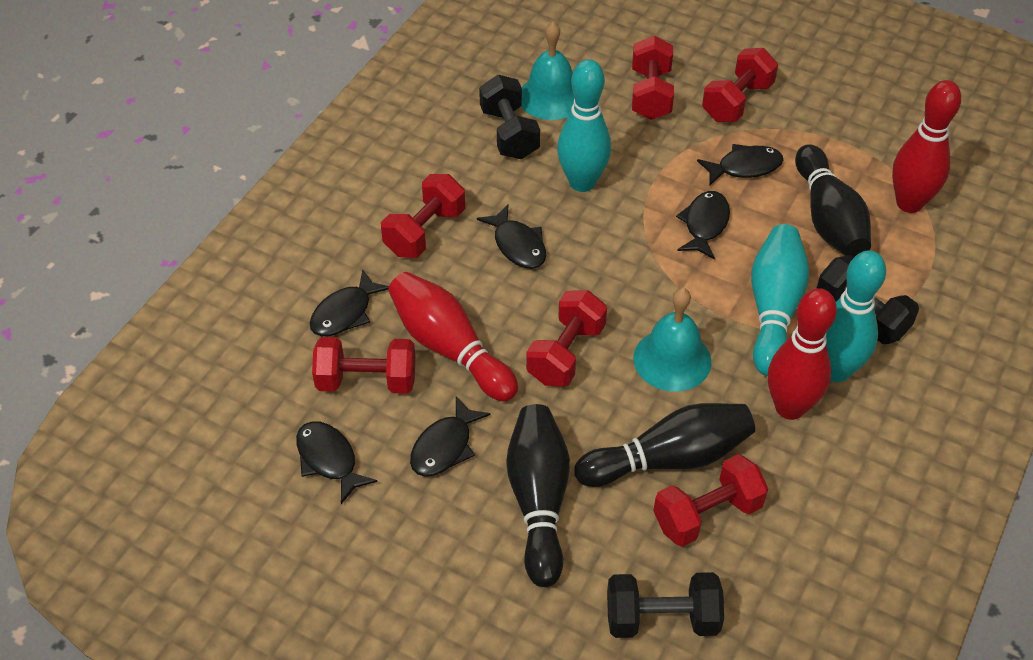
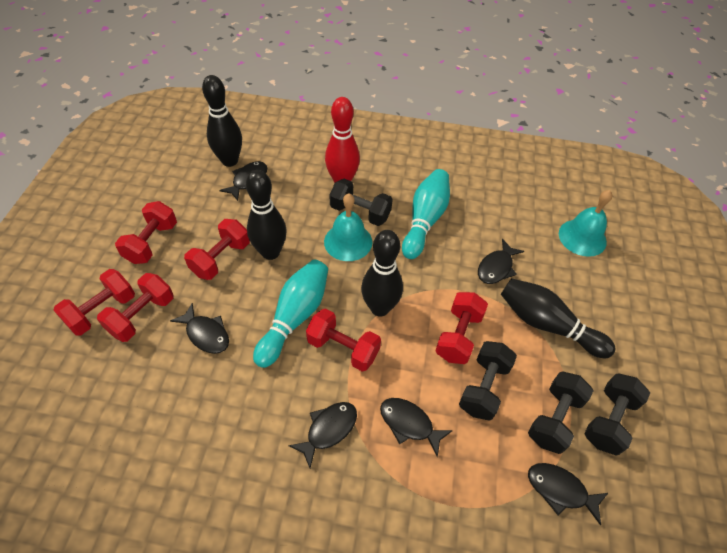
black bowling pin: [506,404,570,587] [574,403,755,487] [795,144,871,257] = 3 -> [202,75,242,167] [246,170,287,260] [361,230,403,316] [501,278,616,358] = 4
black dumbbell: [479,75,540,159] [607,572,724,638] [816,255,919,344] = 3 -> [330,179,393,226] [459,341,517,421] [528,372,594,454] [584,373,650,456] = 4
red bowling pin: [388,272,518,401] [768,288,837,420] [892,80,961,213] = 3 -> [325,97,360,183] = 1
turquoise bowling pin: [557,59,611,192] [751,224,809,376] [826,250,886,382] = 3 -> [253,260,328,368] [402,169,450,259] = 2

